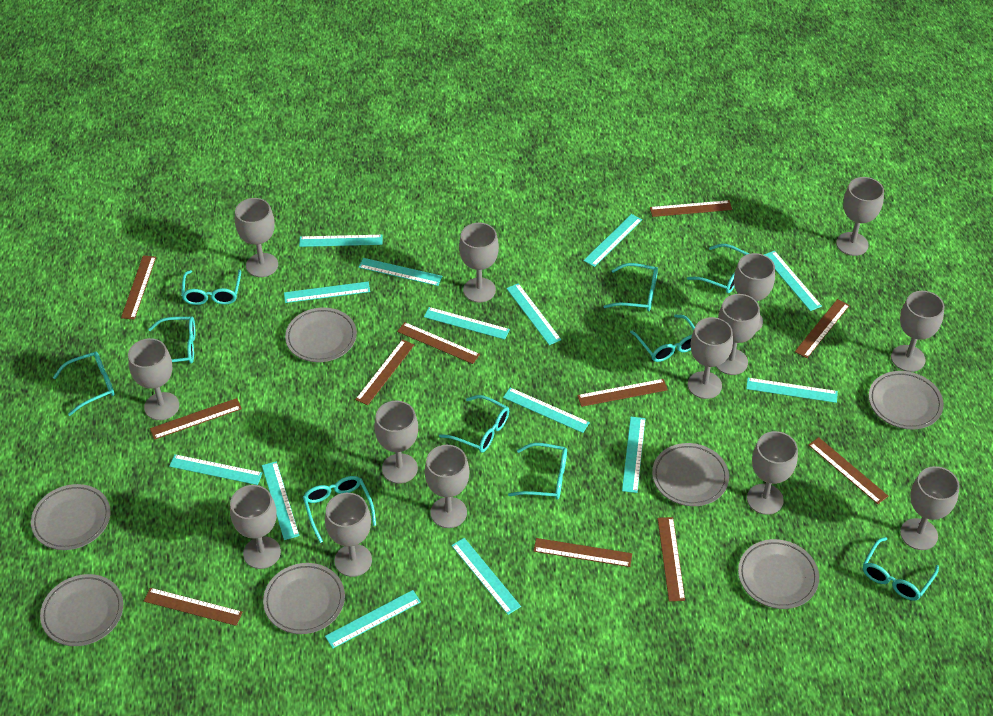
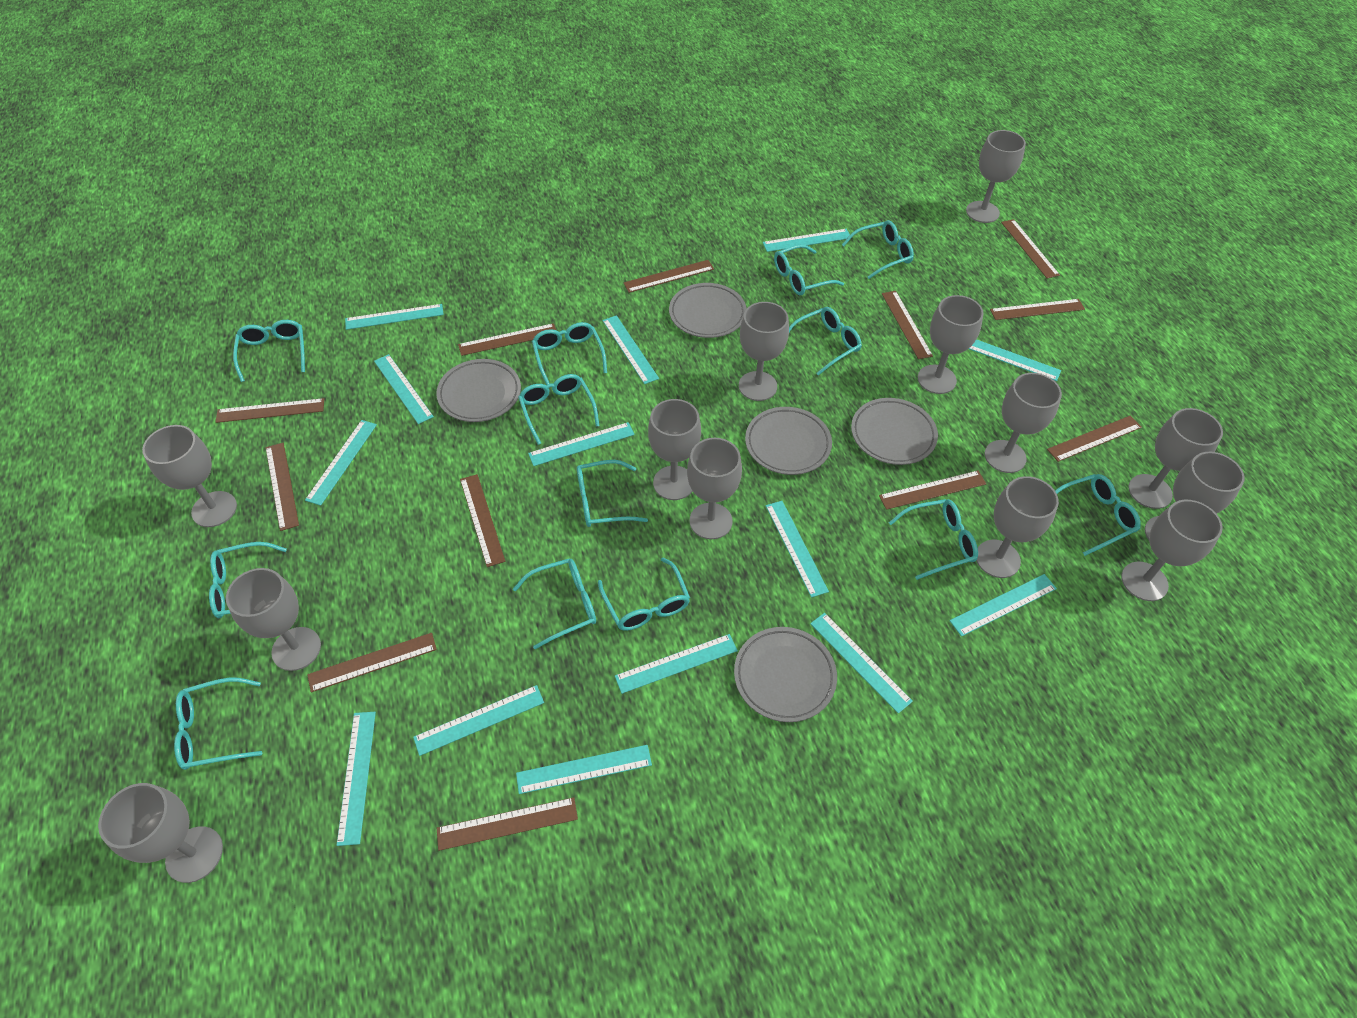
brown ruler: [121,256,156,320] [144,588,243,626] [150,398,242,440] [355,339,414,405] [397,322,480,364] [534,538,632,567] [577,379,668,407] [650,200,732,217] [658,517,685,601] [795,299,850,358] [809,437,888,504] = 11 -> [215,398,324,423] [265,443,299,531] [307,633,437,692] [437,797,578,851] [458,323,556,356] [460,474,505,567] [624,260,714,293] [879,471,986,510] [882,291,933,359] [990,299,1085,320] [1001,219,1060,279] [1047,416,1142,462] = 12
grey goblet: [128,338,179,420] [230,485,281,569] [235,198,278,277] [325,493,372,577] [374,401,418,483] [425,445,470,528] [459,223,499,302] [688,317,733,399] [716,294,760,375] [734,253,775,332] [747,431,798,515] [836,177,884,256] [891,291,944,372] [900,466,960,550] = 14 -> [98,783,223,883] [142,425,237,527] [226,568,321,671] [648,399,701,500] [687,438,742,539] [739,302,789,401] [918,295,984,394] [966,130,1026,223] [976,476,1059,578] [984,373,1062,473] [1121,500,1223,601] [1128,408,1223,509] [1145,452,1245,540] = 13
grey plate: [31,484,111,550] [40,574,123,646] [263,563,345,634] [285,307,357,362] [652,443,729,506] [738,539,819,609] [869,371,944,430] = 7 -> [436,359,521,422] [669,283,747,338] [734,627,837,722] [745,407,832,475] [851,398,938,465] = 5
turquoise glasses: [53,352,115,416] [148,316,195,364] [181,269,241,305] [303,476,376,543] [439,395,509,453] [508,443,567,499] [604,263,658,311] [630,314,695,362] [687,244,749,293] [863,537,939,601] = 10 -> [174,678,262,770] [209,542,287,618] [233,320,305,382] [513,558,596,649] [518,374,599,445] [532,322,607,385] [577,460,648,527] [598,558,690,631] [774,244,844,295] [789,307,862,375] [842,220,914,279] [889,499,978,580] [1055,474,1141,556] = 13

